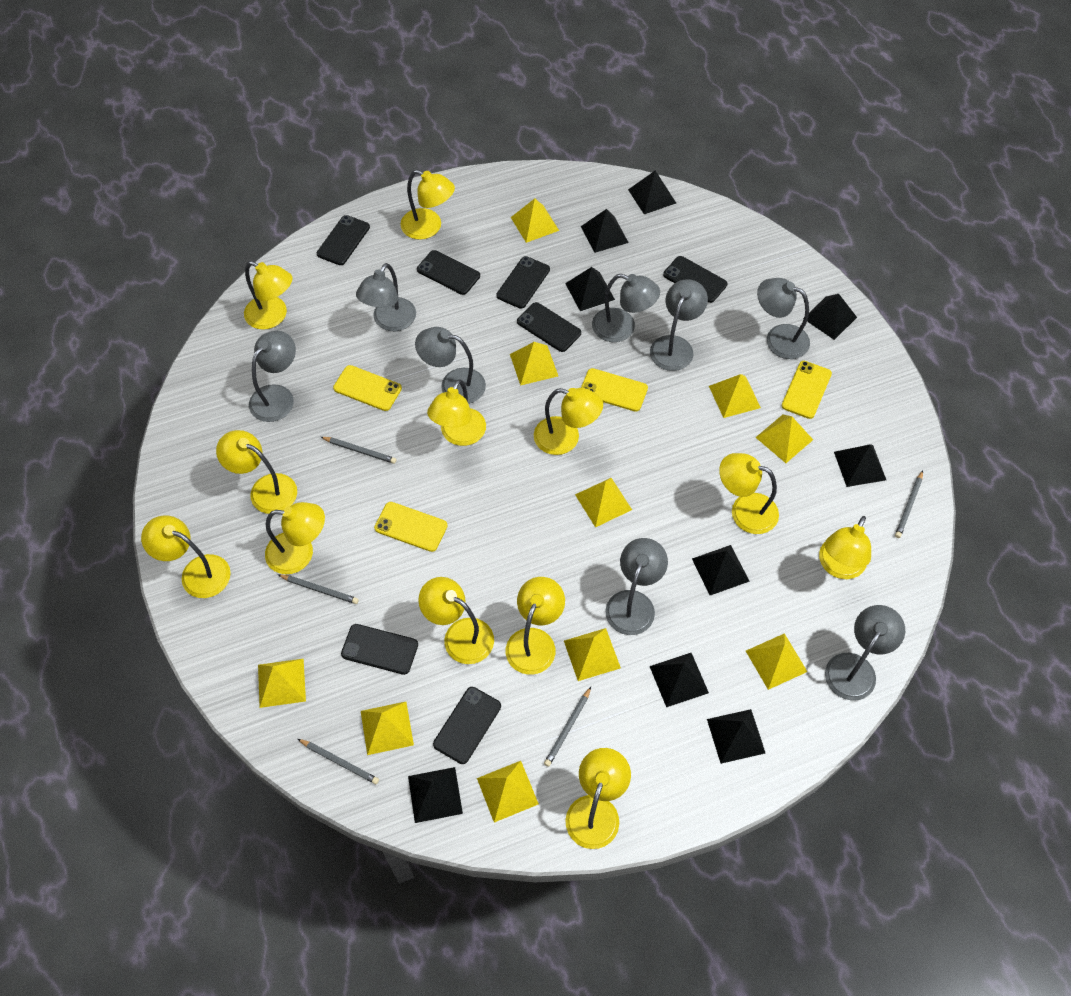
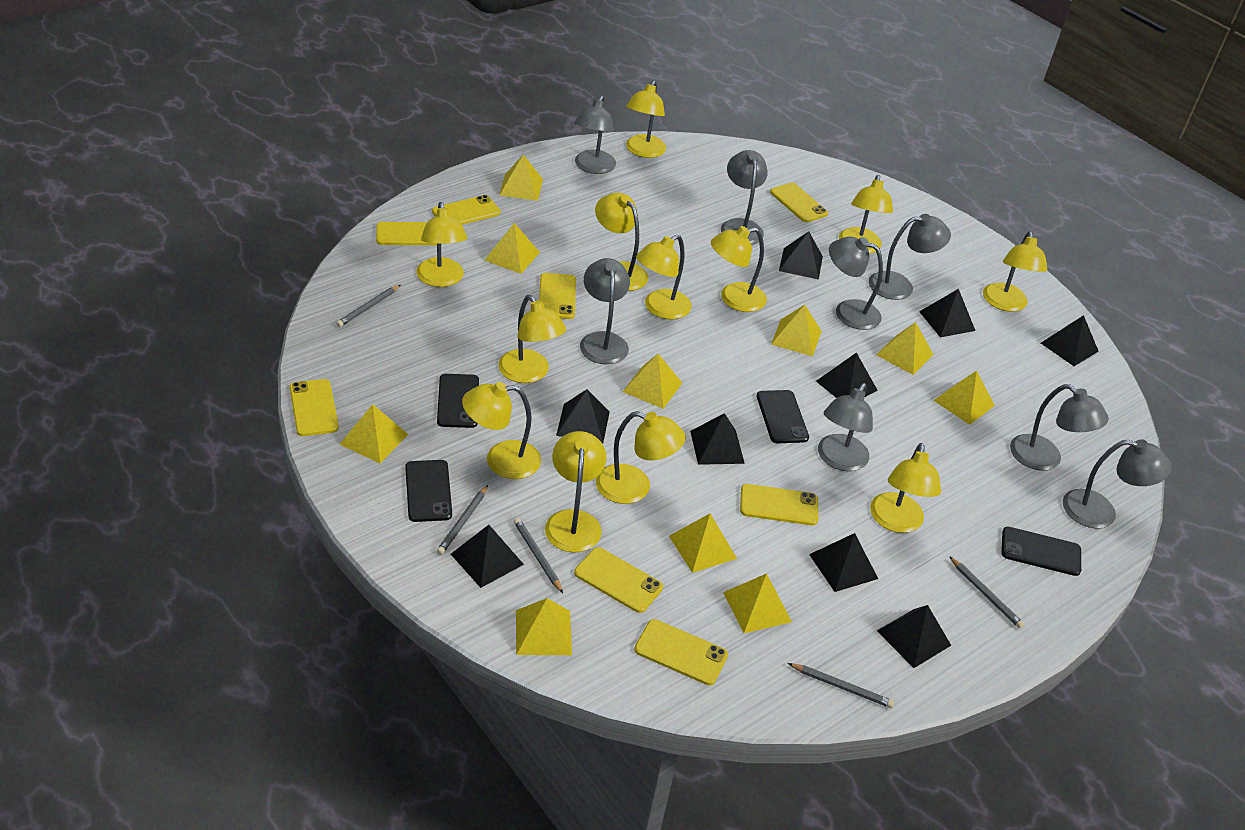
black phone: [317,215,370,265] [341,624,418,675] [417,250,480,295] [433,687,501,764] [496,256,550,309] [517,302,581,352] [663,256,727,303] = 7 -> [405,460,452,522] [437,374,479,428] [757,390,809,443] [1001,527,1081,576] = 4
yellow phone: [333,365,402,411] [374,502,448,552] [581,368,648,412] [782,361,832,419] = 4 -> [290,379,339,436] [376,222,437,245] [432,195,501,225] [539,273,576,319] [574,547,663,613] [634,619,728,685] [740,484,818,525] [770,183,828,222] = 8

